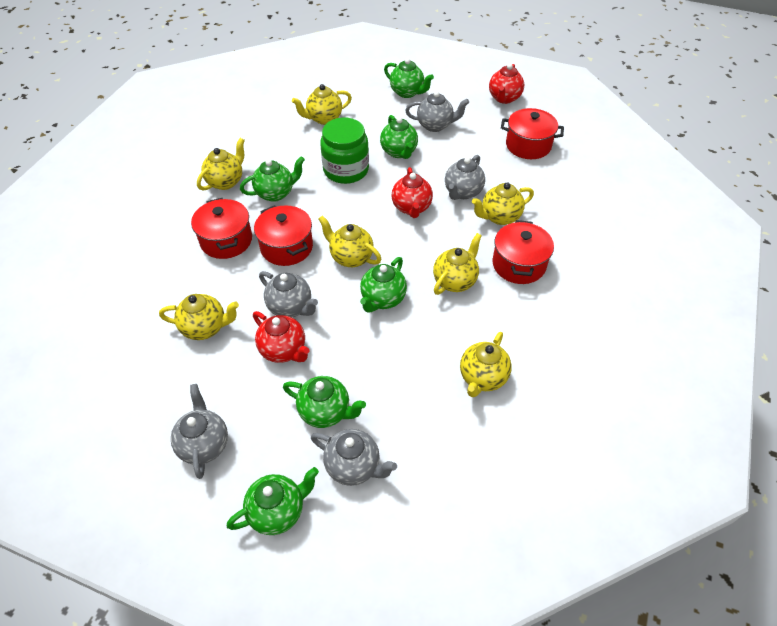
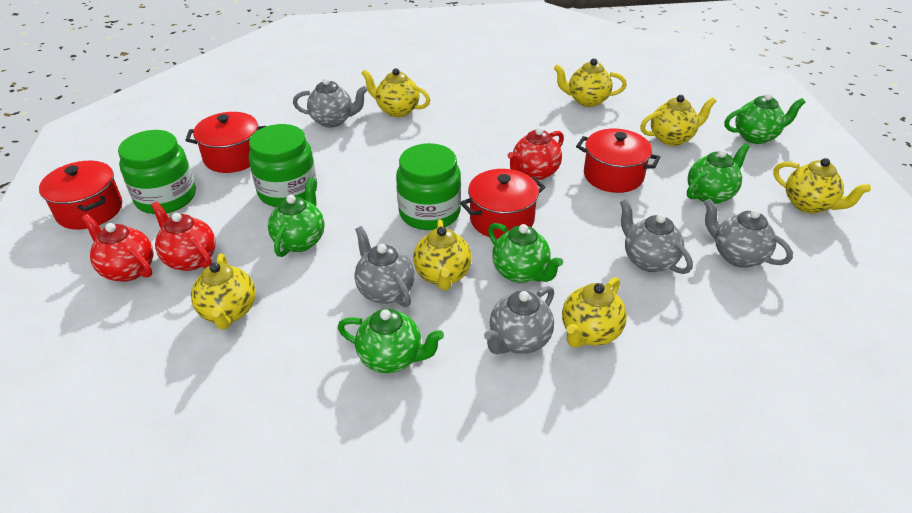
green jar: [320,118,369,184] = 1 -> [118,130,196,214] [249,124,317,207] [396,143,461,230] = 3
green teapot: [226,467,319,535] [240,156,305,202] [283,376,366,428] [360,257,407,313] [380,115,418,159] [384,58,434,98] = 6 -> [268,178,325,257] [338,309,444,373] [488,223,563,283] [687,143,750,204] [725,93,806,144] = 5

